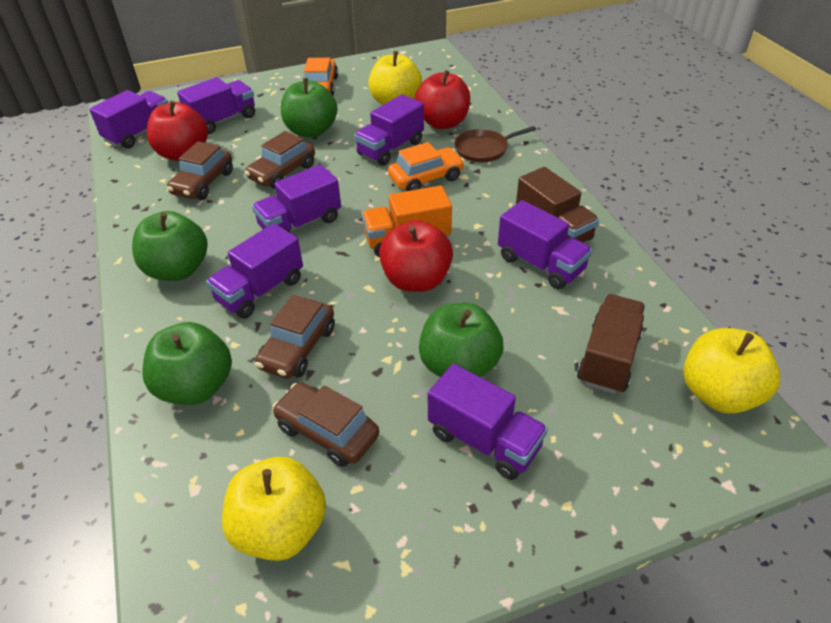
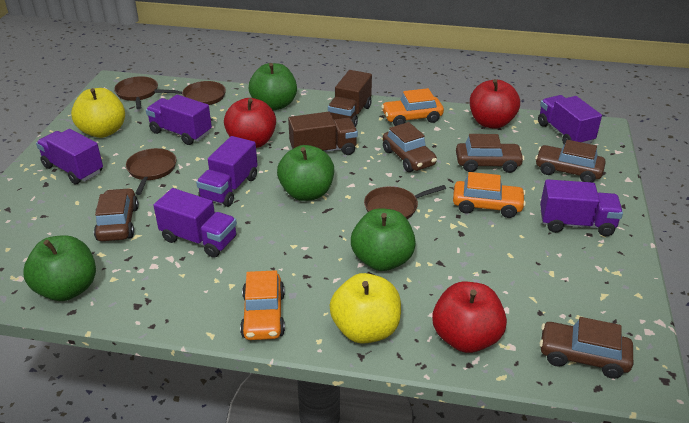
brown car: [167,141,233,200] [245,131,315,189] [255,295,335,379] [272,382,379,467] = 4 -> [94,188,139,241] [383,122,437,172] [456,134,524,173] [535,140,606,182] [539,317,633,379] = 5
brown pan: [454,126,536,162] = 1 -> [114,76,158,109] [126,148,177,195] [154,81,226,105] [364,185,446,219] = 4
orange car: [304,58,338,96] [388,142,465,191] = 2 -> [240,270,285,340] [381,88,444,126] [453,172,526,218] = 3
orange truck: [362,185,452,257] = 1 -> none = 0
purple truck: [89,90,168,149] [177,77,255,134] [206,223,303,319] [252,164,341,233] [354,94,424,166] [428,364,548,480] [498,200,592,289] = 7 -> [36,129,103,185] [146,95,212,145] [153,188,237,258] [196,136,258,207] [538,95,602,144] [540,179,623,236] = 6
yellow apple: [222,457,326,561] [368,51,422,105] [683,328,780,414] = 3 -> [71,88,125,138] [329,273,401,344] = 2

